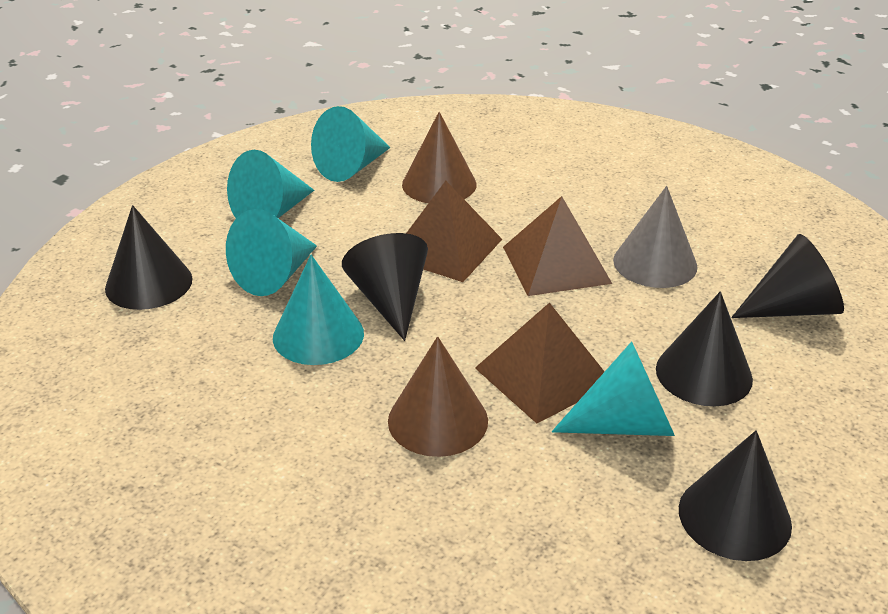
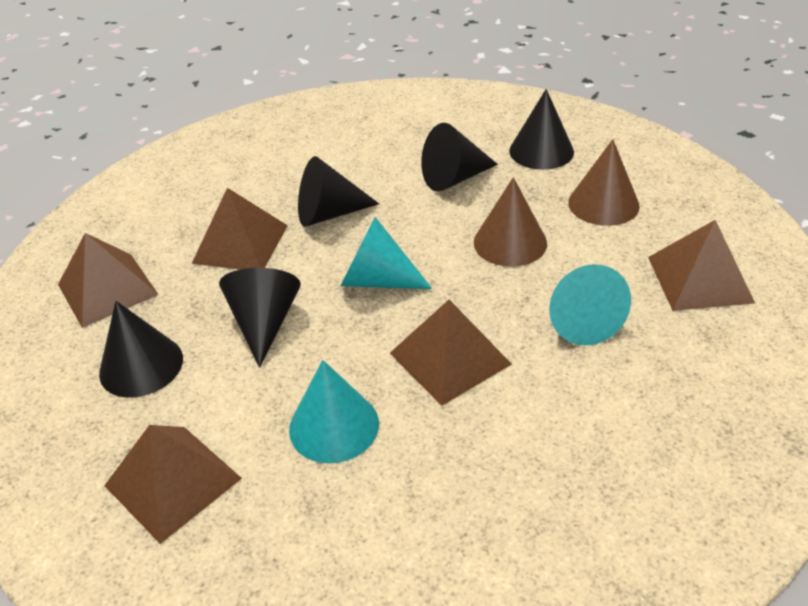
brown pyramid: [406,181,502,282] [475,302,605,424] [503,196,612,296] = 3 -> [58,233,159,328] [104,425,242,544] [192,188,288,270] [390,300,512,406] [648,220,755,311] = 5
grey cone: [613,186,698,288] = 1 -> none = 0
turquoise cone: [226,209,317,296] [227,150,314,218] [273,255,364,365] [311,106,391,182] [552,341,675,436] = 5 -> [289,360,379,463] [341,217,432,289] [549,264,631,345] = 3

